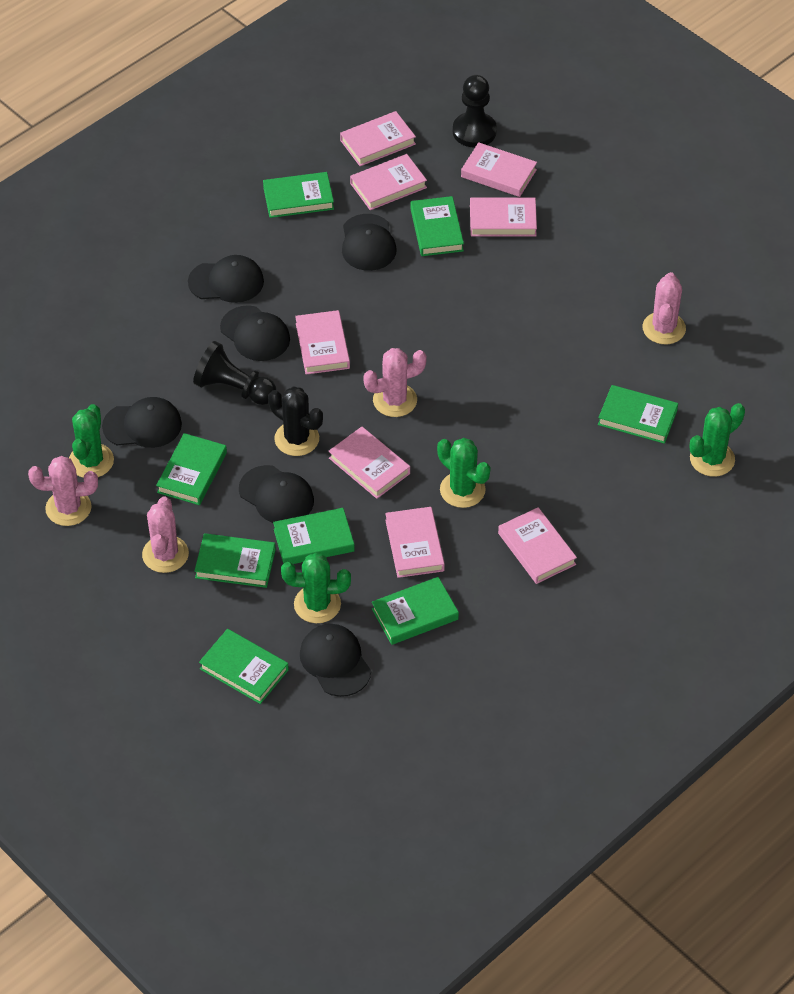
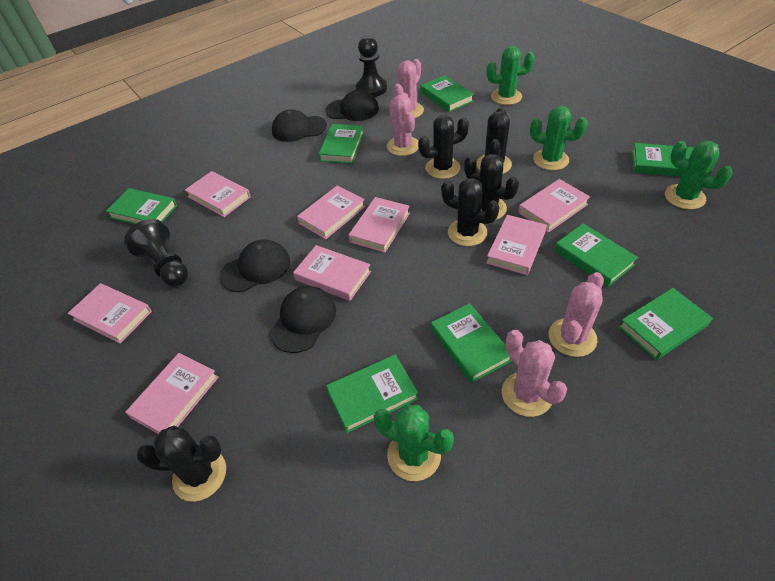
black cactus: [268,386,323,456] = 1 -> [137,426,226,502] [418,115,469,179] [441,178,499,246] [464,154,519,220] [476,107,512,174] = 5
black cap: [102,397,182,448] [188,255,264,303] [220,305,290,361] [239,465,314,523] [300,624,371,697] [342,214,396,271] = 6 -> [220,239,290,292] [270,286,336,353] [272,109,327,142] [326,90,379,121] = 4

